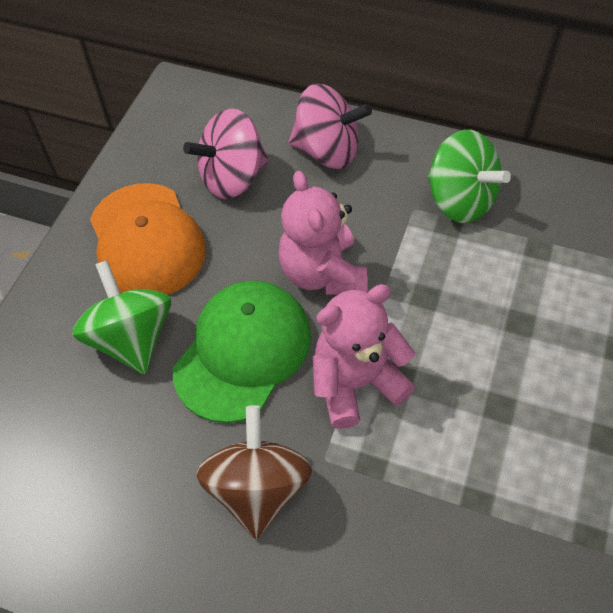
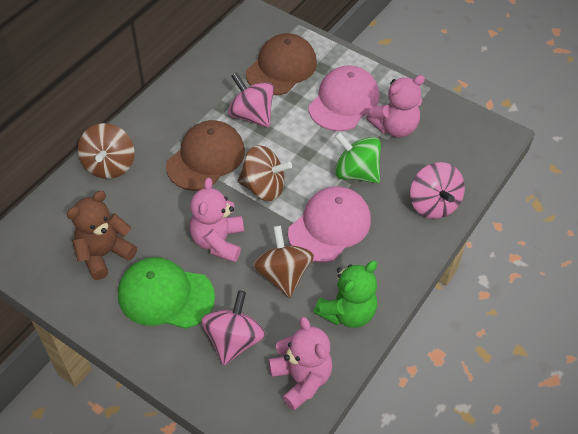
brown cap: none = 0 -> [166,120,245,191] [246,33,317,95] = 2
brown spinning top: [196,405,312,539] = 1 -> [78,123,135,179] [238,145,292,201] [253,226,314,298] = 3
brown teddy bear: none = 0 -> [67,191,137,280] = 1
green spinning top: [72,260,171,374] [427,130,511,223] = 2 -> [334,132,381,183] = 1
green teddy bear: none = 0 -> [313,261,377,328] = 1
orange cap: [90,183,206,295] = 1 -> none = 0
pink cap: none = 0 -> [288,186,371,263] [308,65,379,131] = 2
pink spinning top: [183,108,269,199] [288,84,372,169] = 2 -> [201,290,265,366] [228,72,274,128] [410,162,465,219] = 3
pink teddy bear: [278,170,368,295] [313,284,415,429] = 2 -> [190,178,244,262] [269,317,332,411] [366,75,425,137] = 3

